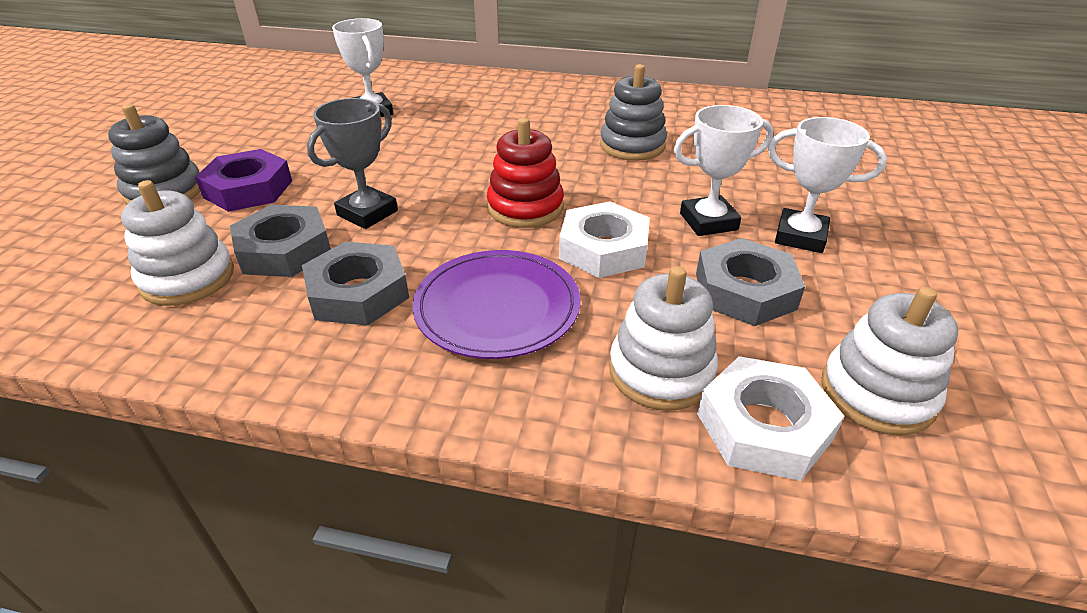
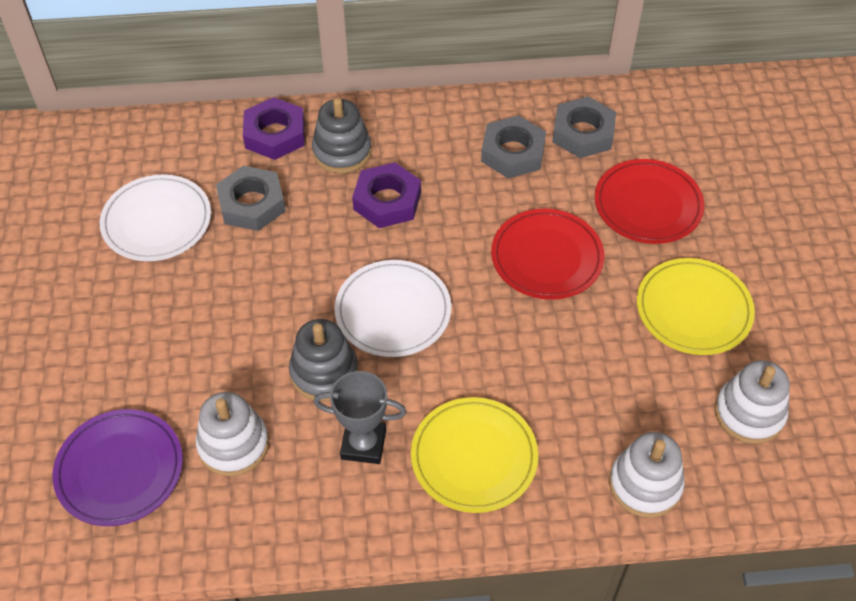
purple nut: [195,149,292,212] = 1 -> [243,97,305,160] [352,162,421,228] = 2
red plate: none = 0 -> [491,209,604,300] [595,159,705,244] = 2
red stacking toy: [487,118,564,228] = 1 -> none = 0
white nut: [559,201,650,278] [697,356,844,481] = 2 -> none = 0
white plate: none = 0 -> [100,174,211,261] [334,260,451,357] = 2
white trophy: [332,18,393,117] [674,105,774,236] [768,117,887,253] = 3 -> none = 0
yellow plate: none = 0 -> [411,397,538,513] [637,258,755,355] = 2

